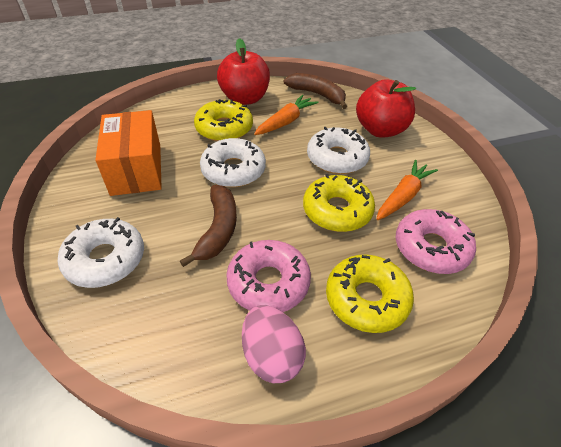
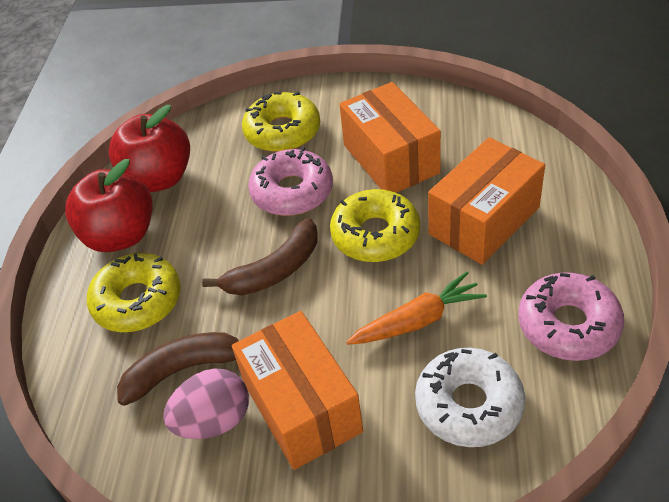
orange box: [95,110,162,196] = 1 -> [232,311,363,470] [339,82,441,193] [428,137,545,265] = 3
orange carrot: [254,95,319,135] [376,160,438,220] = 2 -> [346,271,487,345] = 1
white donut: [58,217,144,288] [200,138,266,187] [307,127,370,174] = 3 -> [415,348,525,447] = 1

